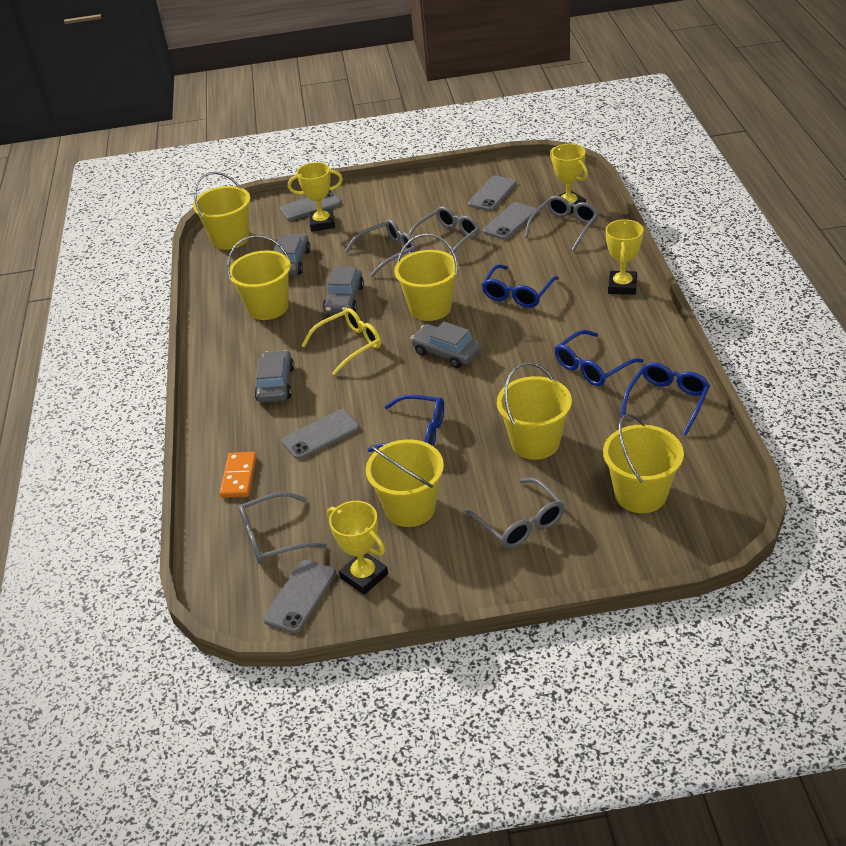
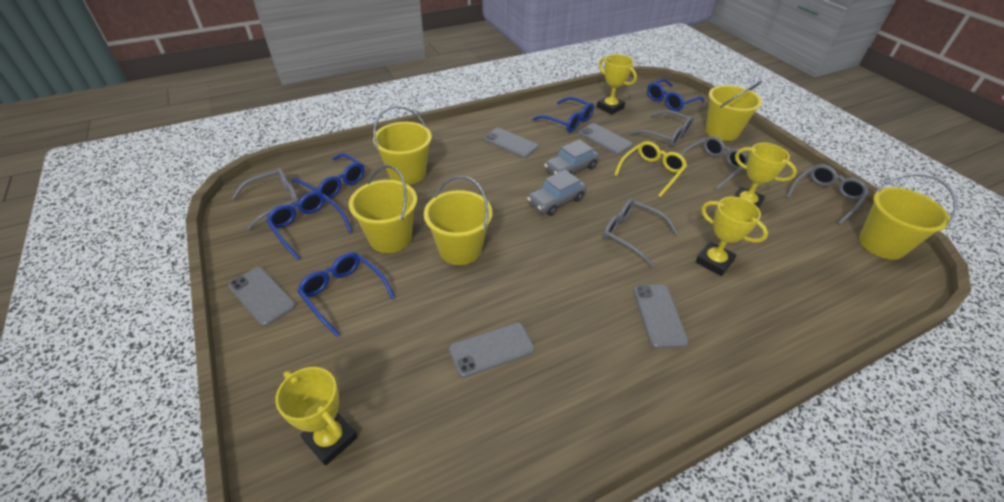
blue glasses: [368,395,444,452] [481,264,559,308] [555,330,644,386] [620,362,710,436] = 4 -> [266,191,353,260] [292,153,365,198] [297,252,395,337] [533,97,594,132] [647,79,704,111] = 5
grey car: [254,350,294,403] [273,234,311,275] [323,267,364,314] [410,321,481,368] = 4 -> [527,170,587,216] [544,139,600,175] = 2
orange domino: [220,452,257,498] = 1 -> none = 0
yellow bucket: [193,172,250,250] [227,235,291,320] [366,439,444,527] [394,234,458,321] [497,362,572,460] [603,413,684,513] = 6 -> [349,165,417,253] [373,106,432,185] [424,176,492,265] [705,80,762,141] [859,173,957,260] = 5

